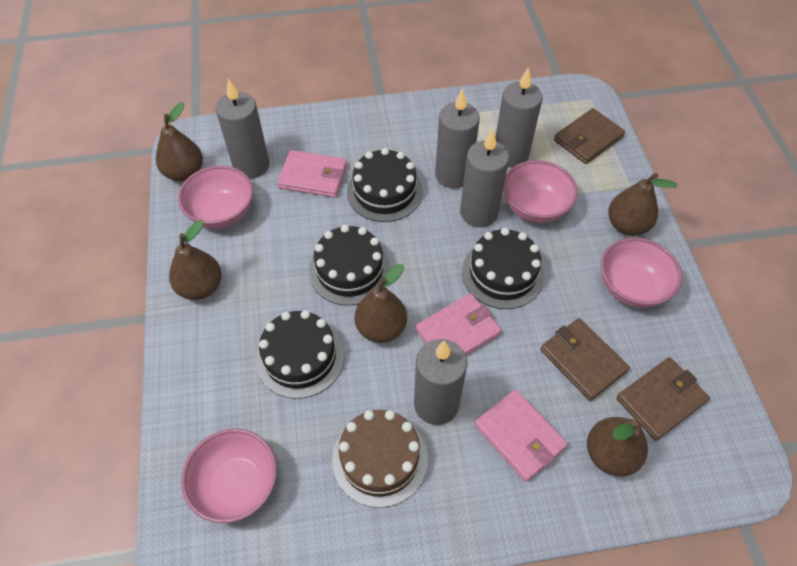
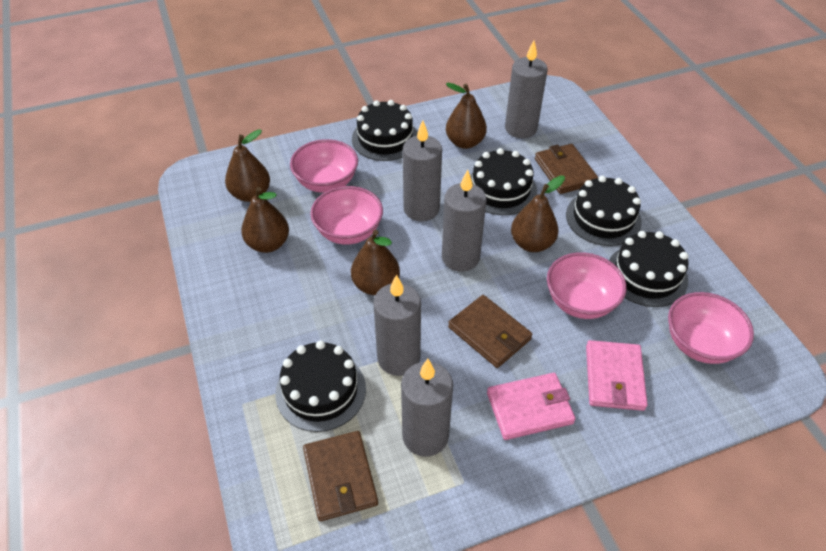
black cake: [256,310,344,399] [309,225,391,306] [347,148,423,222] [462,228,544,309] = 4 -> [275,341,366,432] [352,100,418,161] [470,148,537,215] [566,176,642,246] [609,231,689,307] = 5
brown cake: [332,410,428,508] = 1 -> none = 0
pink wallet: [277,150,347,198] [415,293,501,355] [474,389,568,482] = 3 -> [487,373,576,440] [586,340,648,411] = 2

